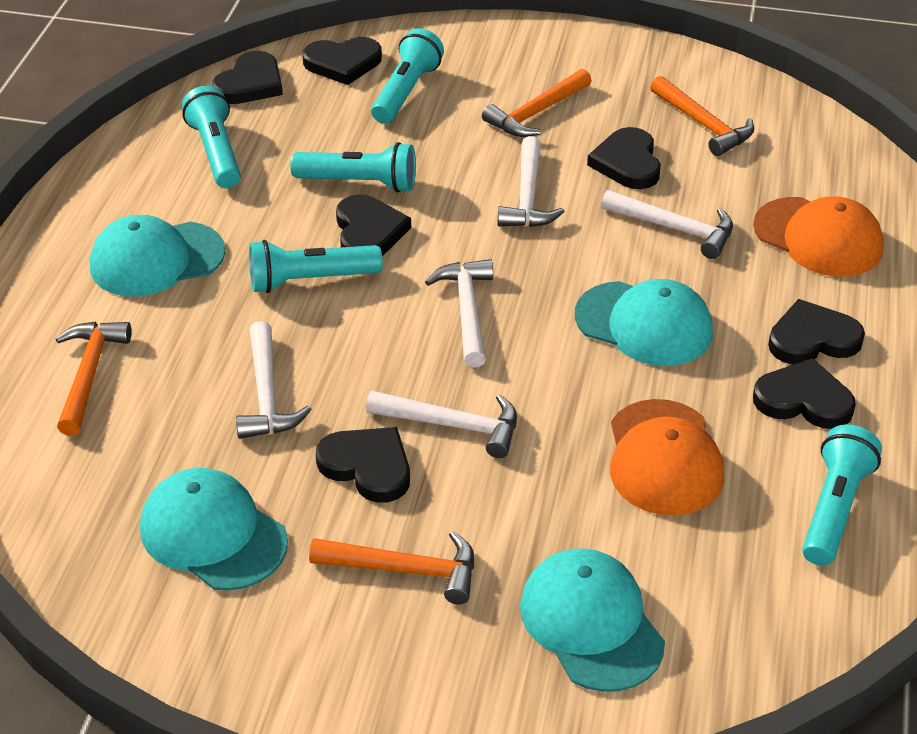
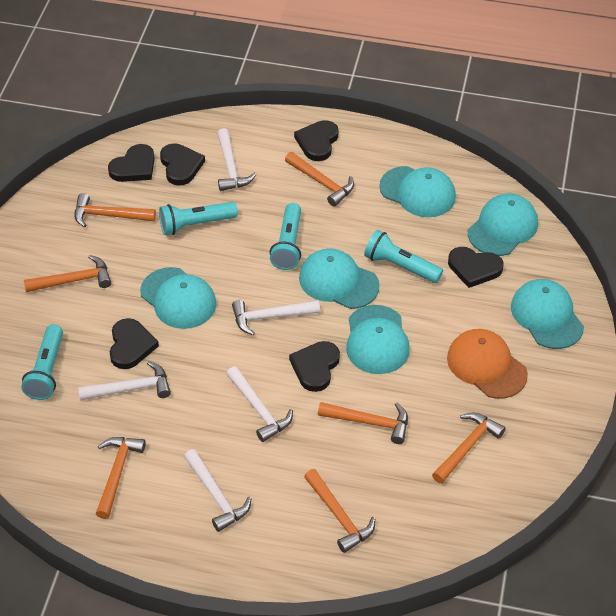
black heart: [212,51,283,104] [302,37,382,85] [316,427,410,503] [336,194,411,256] [587,127,661,189] [753,358,856,429] [768,299,865,365] = 7 -> [108,144,155,182] [110,318,159,369] [160,143,205,185] [289,341,340,392] [294,120,339,161] [448,247,503,288] = 6
orange cap: [610,399,724,516] [753,196,884,277] = 2 -> [447,329,528,399] = 1
orange hammer: [56,322,131,436] [309,531,474,605] [482,69,592,137] [650,76,754,156] = 4 -> [24,255,111,292] [74,193,156,228] [96,437,146,519] [285,152,354,206] [304,469,375,553] [318,402,408,444] [432,413,506,484] = 7
turquoise cap: [90,215,225,297] [140,468,288,591] [520,548,665,692] [575,279,713,366] = 4 -> [140,267,216,329] [299,248,380,309] [346,305,410,374] [379,166,456,217] [468,194,538,256] [511,279,584,349] = 6
turquoise flashlight: [182,86,241,188] [249,240,383,293] [290,142,416,193] [371,28,444,124] [802,425,882,566] = 5 -> [21,324,63,400] [159,202,238,235] [270,203,301,270] [364,230,443,283] = 4

